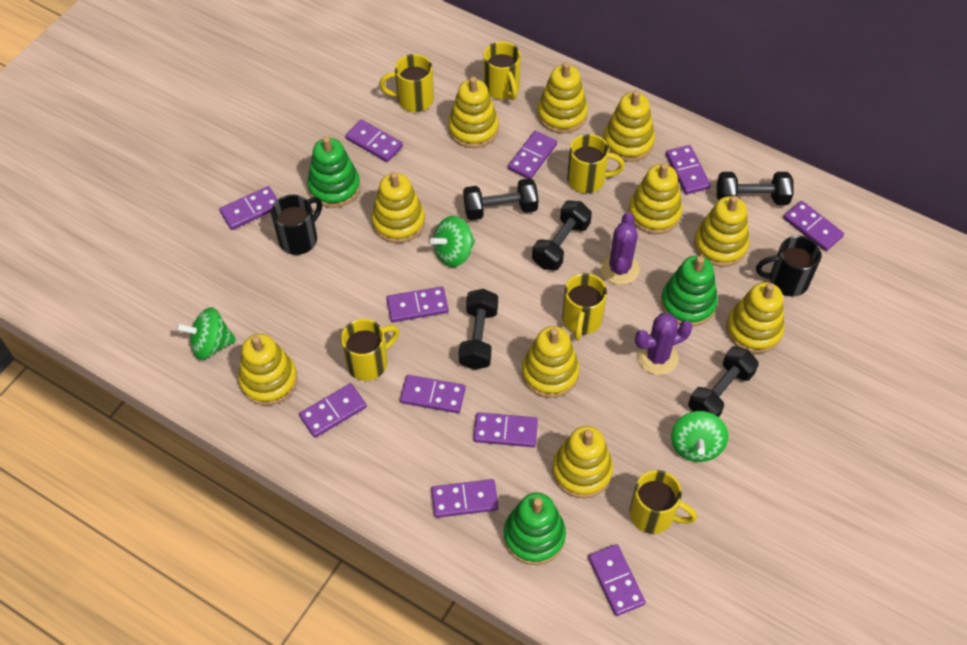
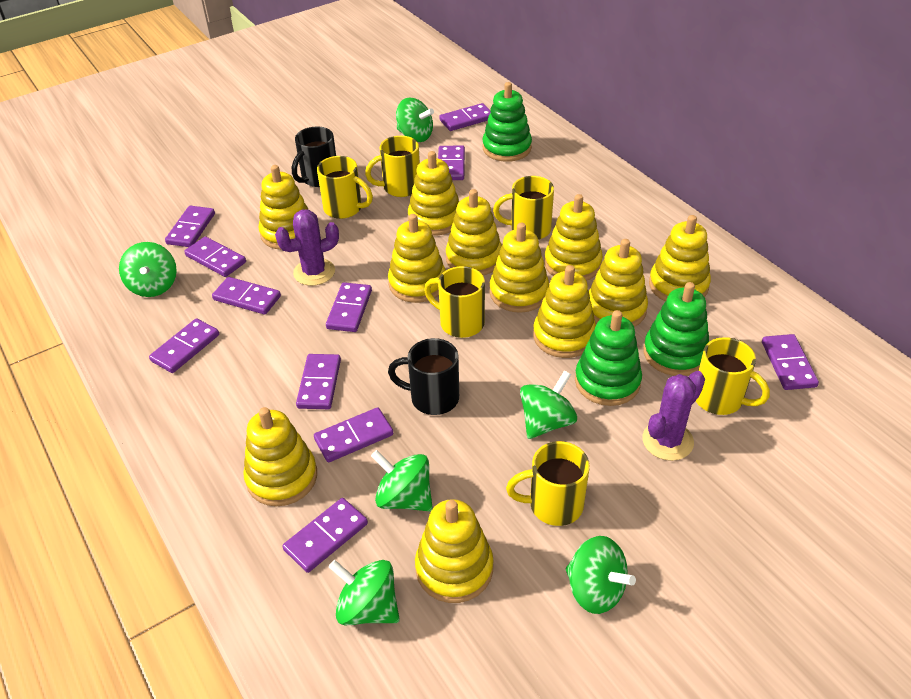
black dumbbell: [459,289,498,370] [463,178,539,220] [532,200,592,271] [688,346,759,417] [717,172,794,205] = 5 -> none = 0
green spinning top: [176,307,236,360] [430,216,475,267] [671,411,728,462] = 3 -> [119,242,177,297] [329,560,400,625] [371,450,433,511] [396,98,434,142] [520,371,577,439] [565,536,636,614] = 6
yellow stacking toy: [238,334,298,405] [372,172,425,243] [448,77,499,148] [522,326,580,398] [537,62,588,133] [552,426,613,498] [603,90,655,162] [628,163,683,234] [694,196,749,267] [726,282,785,353] = 10 -> [243,407,317,506] [258,165,308,250] [388,214,446,303] [408,151,459,236] [415,499,494,603] [446,189,502,276] [489,223,549,313] [533,265,596,358] [544,194,603,281] [589,239,648,327] [649,215,711,301] = 11

